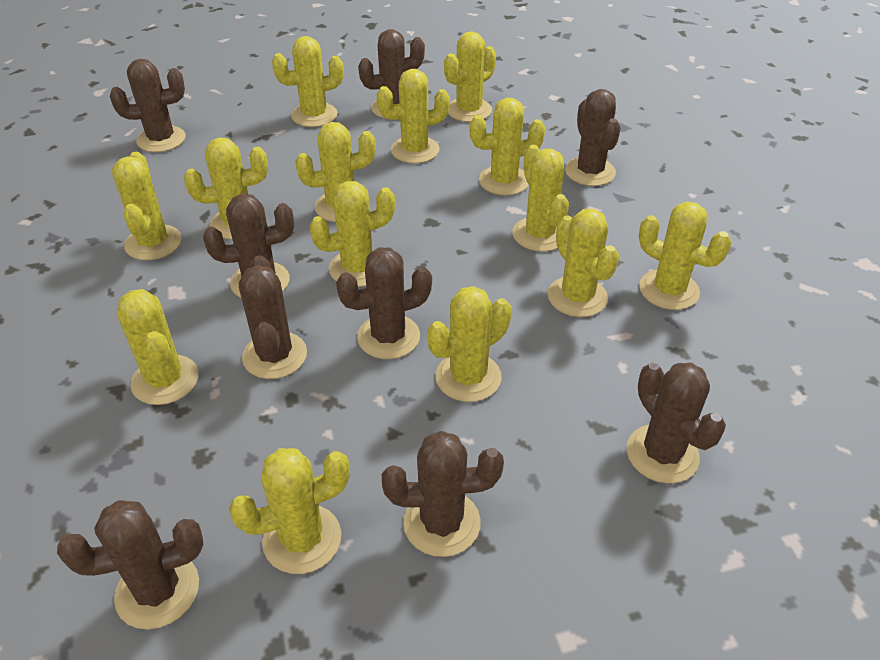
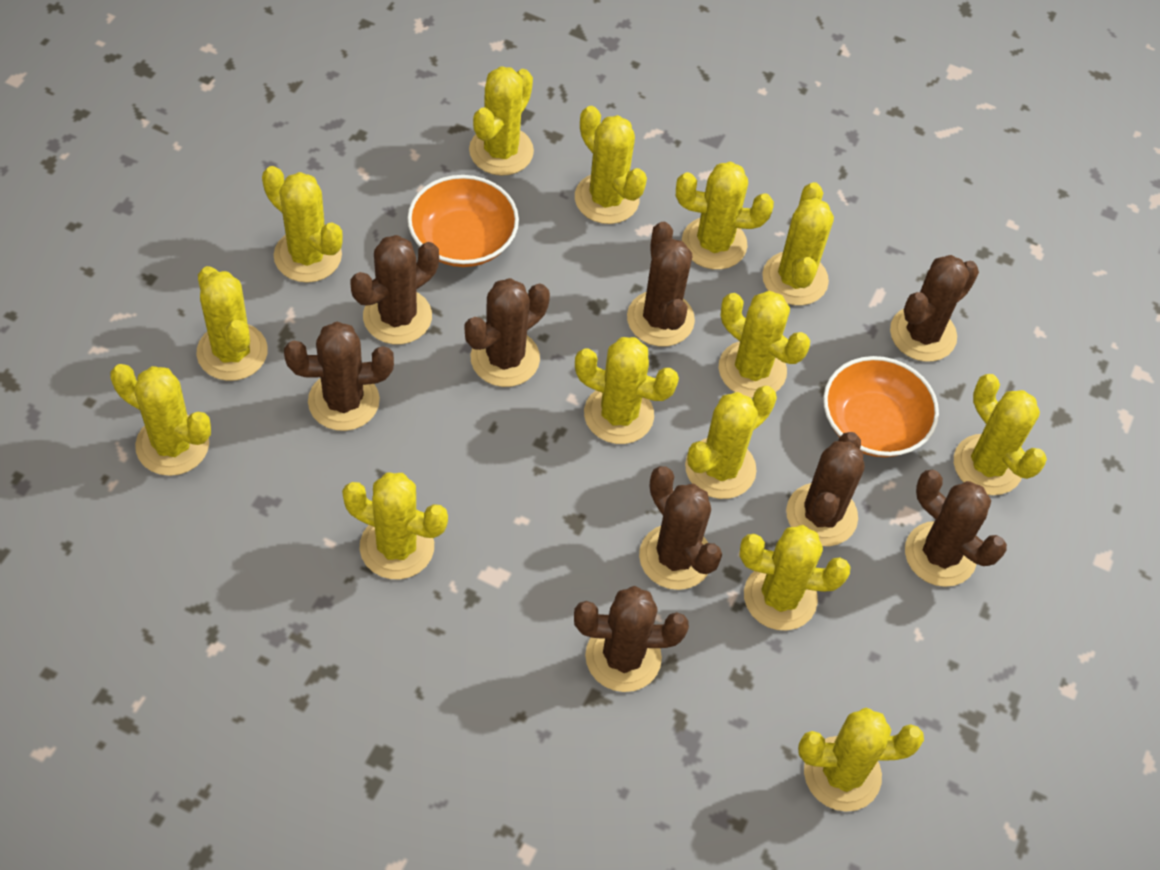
orange bowl: none = 0 -> [407,175,519,267] [823,356,939,457] = 2

